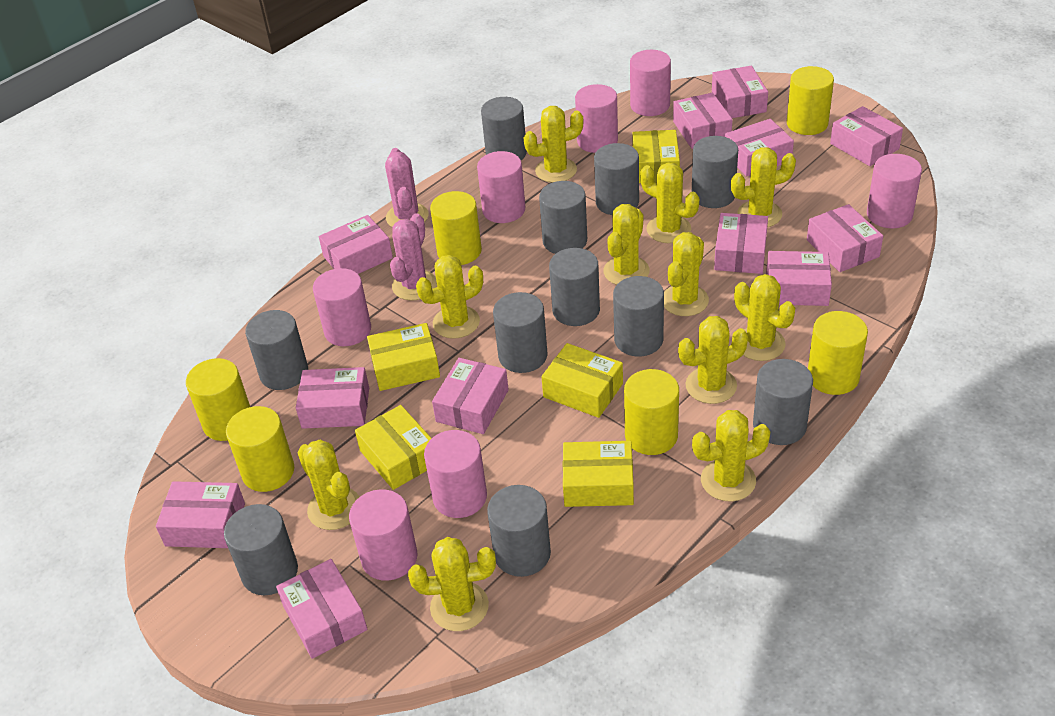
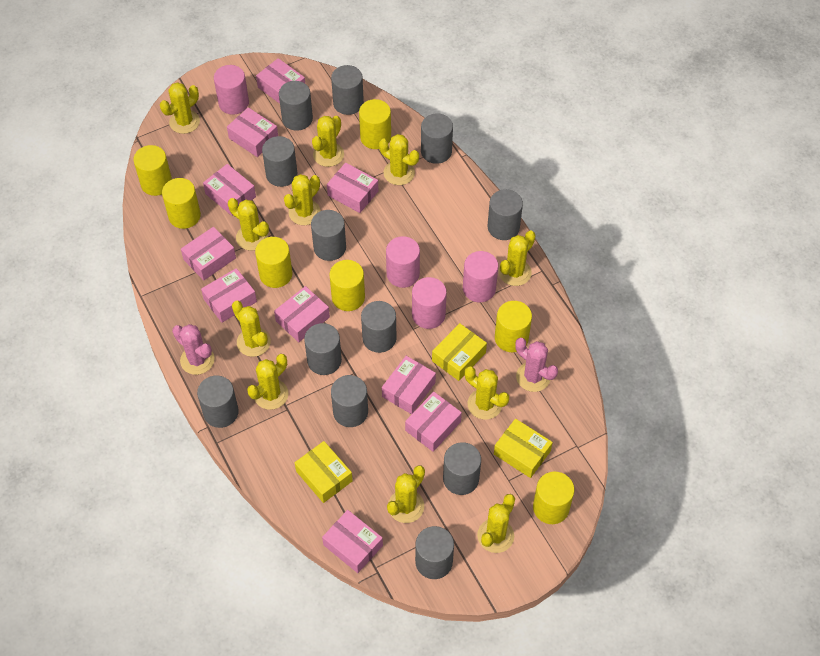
grey cylinder: [224,504,298,595] [245,310,308,390] [481,97,527,160] [487,485,551,577] [493,292,547,373] [539,181,587,254] [549,248,600,326] [594,143,639,215] [613,276,664,356] [692,136,738,208] [753,359,813,445] = 11 -> [197,376,239,428] [262,136,297,187] [279,81,313,131] [304,323,342,375] [311,210,346,261] [331,65,364,115] [331,375,368,427] [361,301,396,353] [415,526,454,579] [421,113,453,164] [443,442,481,495] [488,189,523,240] = 12
pink box: [156,481,245,548] [276,559,367,659] [296,367,369,429] [319,215,393,274] [432,358,509,434] [673,93,732,149] [712,66,768,118] [714,213,768,274] [725,119,794,176] [766,251,832,306] [807,204,883,272] [830,106,903,166] = 12 -> [181,227,236,281] [201,268,257,323] [203,164,256,216] [227,107,278,157] [256,58,305,104] [274,286,330,342] [322,510,383,573] [327,163,378,213] [382,356,436,414] [405,392,462,452] = 10
pink cylinder: [313,268,371,346] [349,489,418,581] [424,430,487,518] [477,151,525,223] [575,84,618,153] [630,50,671,116] [867,154,922,228] = 7 -> [214,65,249,115] [386,236,420,288] [412,277,447,329] [463,251,498,302] = 4
yellow box: [355,405,432,490] [367,323,440,391] [541,343,623,418] [563,441,634,507] [633,130,680,183] = 5 -> [295,441,353,503] [432,323,487,381] [494,419,553,478] = 3
yellow cylinder: [186,358,250,441] [226,406,294,492] [430,191,482,265] [624,369,679,455] [787,66,834,135] [808,311,868,395] = 6 -> [133,145,172,196] [162,178,201,229] [255,237,292,288] [329,260,365,311] [359,99,391,149] [495,301,532,352] [533,472,574,524] = 7

